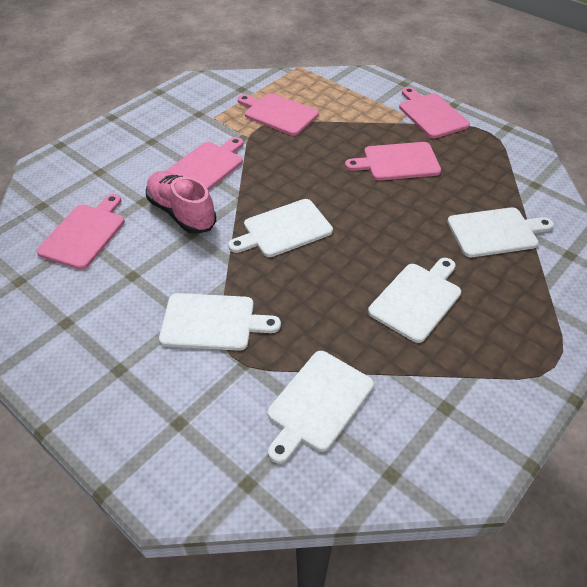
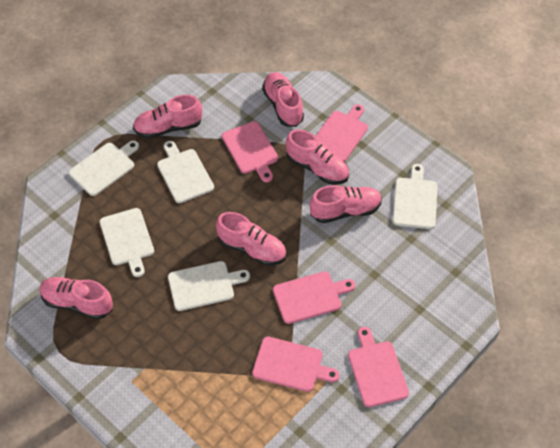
pink shoe: [146,171,216,234] = 1 -> [40,277,113,320] [133,95,202,139] [216,212,286,266] [262,72,304,127] [286,129,349,185] [310,185,382,223] = 6

